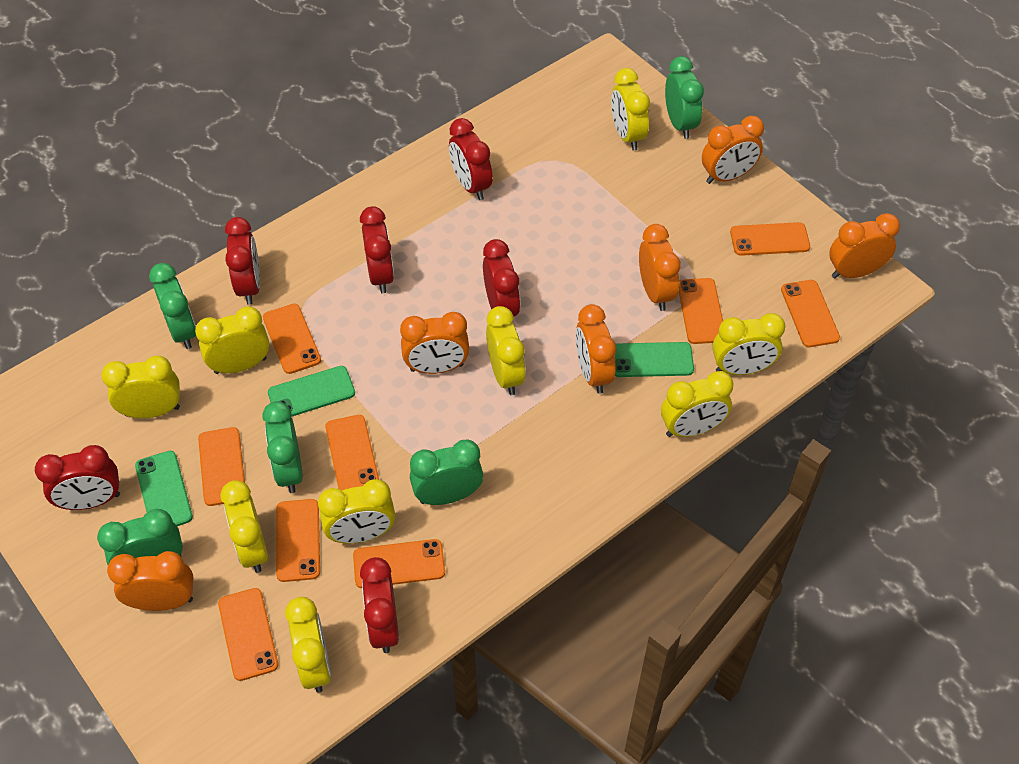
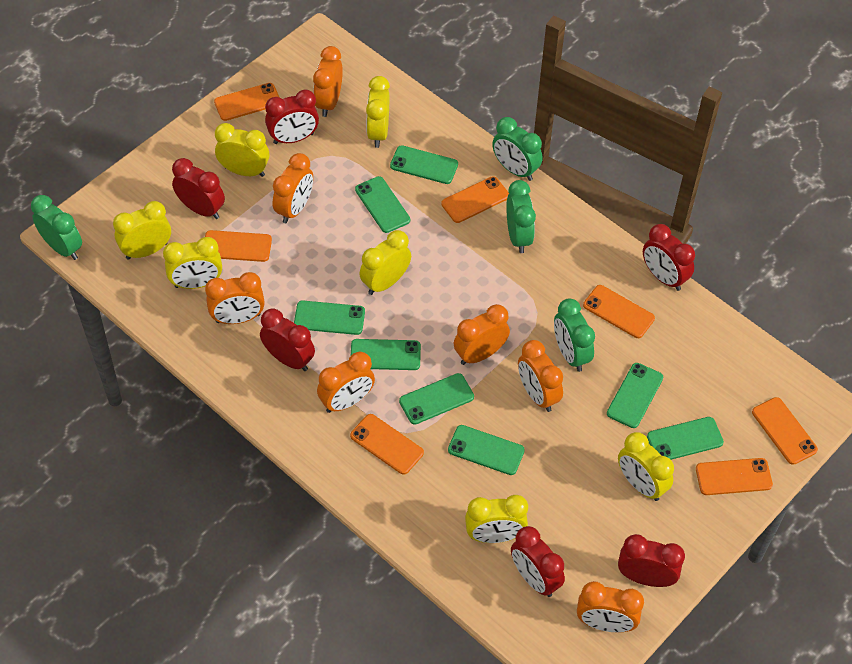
green clock: [97,509,183,565] [149,263,196,349] [262,401,303,493] [410,440,483,505] [665,56,704,139] = 5 -> [31,195,82,260] [492,117,543,181] [506,180,536,253] [554,298,595,372] = 4
green phone: [135,451,193,526] [268,366,355,417] [615,342,694,377] = 3 -> [294,301,365,335] [351,339,421,370] [355,176,410,233] [390,145,458,184] [399,373,474,424] [448,425,525,475] [607,363,663,428] [647,417,724,460] = 8
orange clock: [107,551,194,611] [400,312,470,374] [576,304,616,394] [639,224,681,311] [702,116,764,184] [829,213,900,279] = 6 -> [205,272,265,324] [272,153,313,223] [313,46,343,117] [317,352,375,413] [454,304,510,365] [518,340,563,412] [577,581,644,632] = 7
orange phone: [198,427,245,506] [218,588,278,681] [263,304,321,374] [276,499,320,582] [325,415,379,491] [353,539,445,588] [679,278,723,344] [730,222,810,256] [781,280,840,347] = 9 -> [205,230,272,262] [214,83,280,121] [350,414,424,474] [441,176,509,223] [583,285,655,338] [696,458,773,495] [752,397,818,465] = 7
yellow clock: [101,356,180,418] [195,306,269,374] [220,480,268,573] [285,597,331,693] [318,479,395,544] [486,306,526,395] [611,68,650,150] [661,371,733,437] [712,313,785,375] = 9 -> [113,201,171,260] [163,237,222,289] [215,123,269,177] [359,230,411,295] [366,76,390,148] [465,495,528,543] [618,432,674,501] = 7

